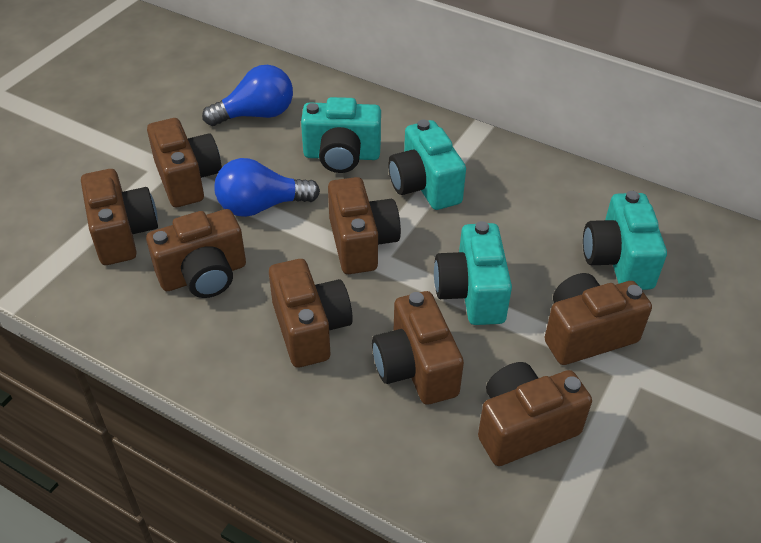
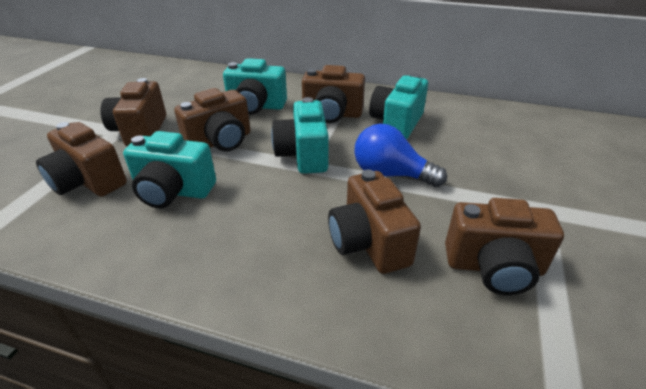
blue light bulb: [202,65,293,126] [214,158,320,217] = 2 -> [354,124,447,187] = 1
brown camera: [81,169,158,265] [146,209,246,298] [147,118,222,207] [269,259,353,368] [328,177,401,274] [372,291,464,405] [478,362,592,466] [544,273,652,365] = 8 -> [36,122,127,197] [100,78,166,146] [174,88,250,151] [302,65,365,123] [328,170,421,274] [445,198,564,295] = 6

